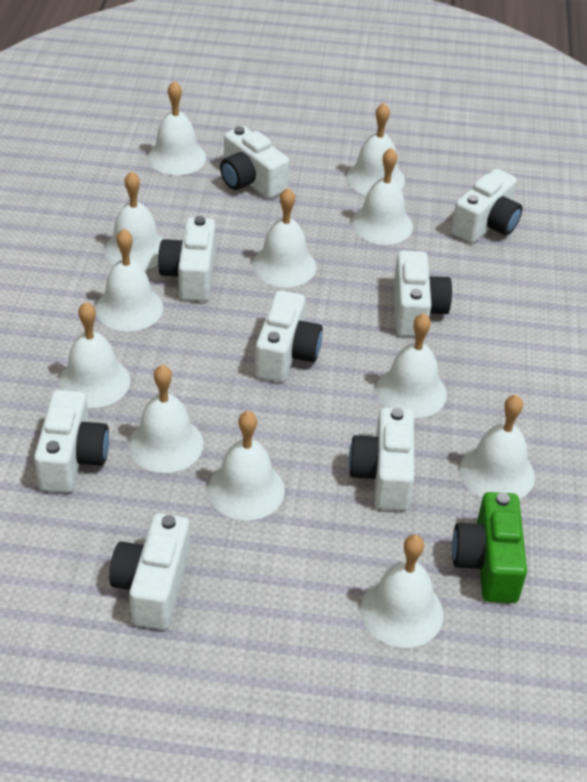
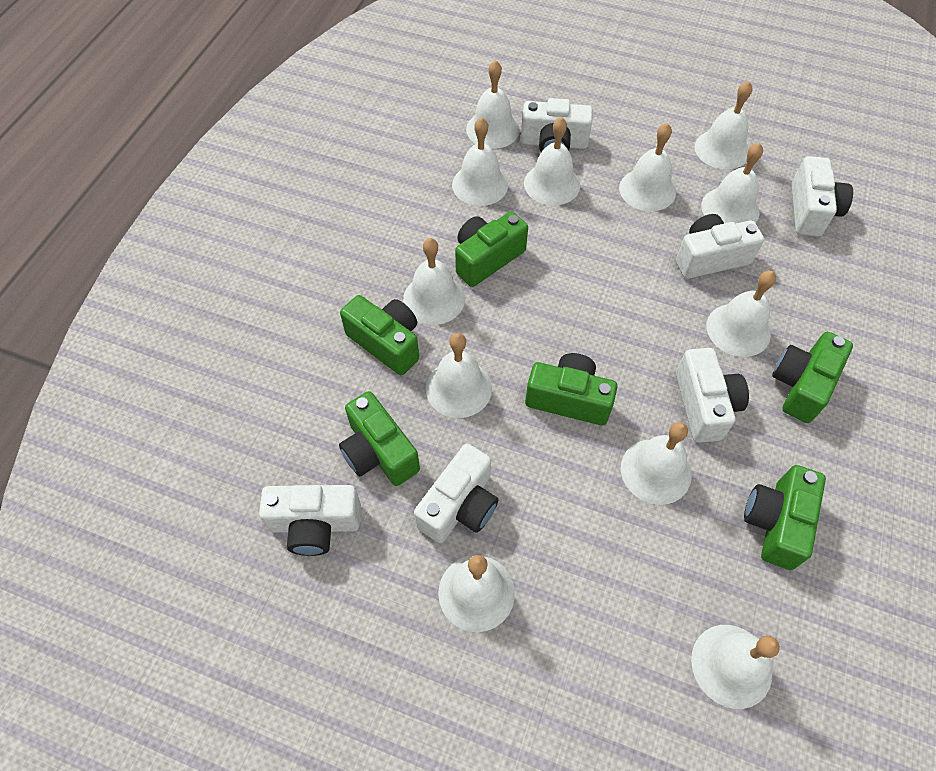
green camera: [452,492,527,603] = 1 -> [339,391,420,486] [340,295,419,375] [455,212,528,287] [525,353,617,426] [744,465,826,570] [772,332,853,423] = 6
white camera: [34,390,109,493] [109,513,190,630] [158,216,216,301] [220,126,289,199] [255,290,323,382] [349,408,415,511] [394,251,452,336] [451,169,522,243] = 8 -> [259,485,361,556] [414,444,498,543] [520,98,593,152] [676,214,764,279] [676,348,749,443] [791,156,853,237] = 6

